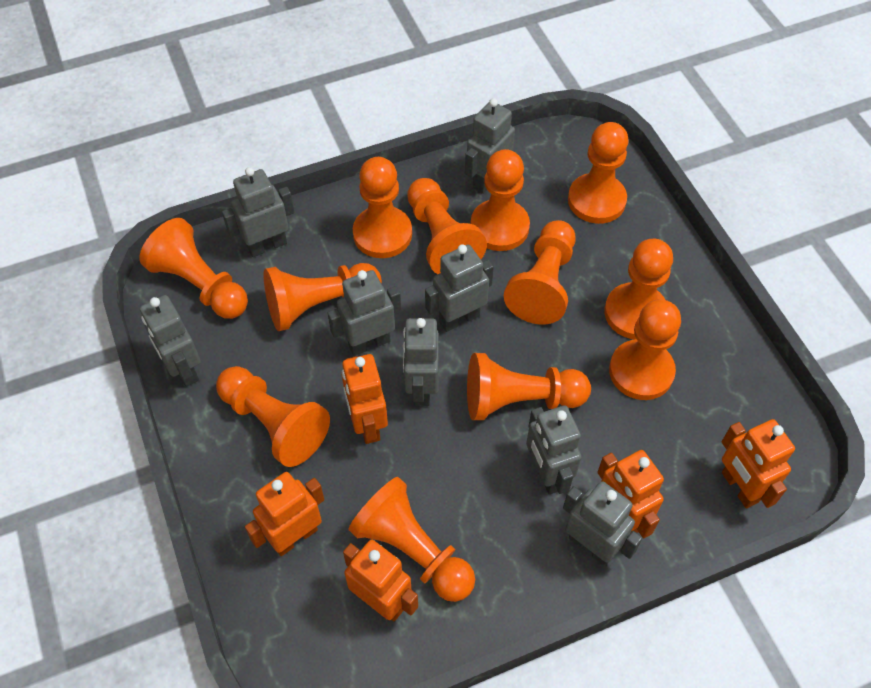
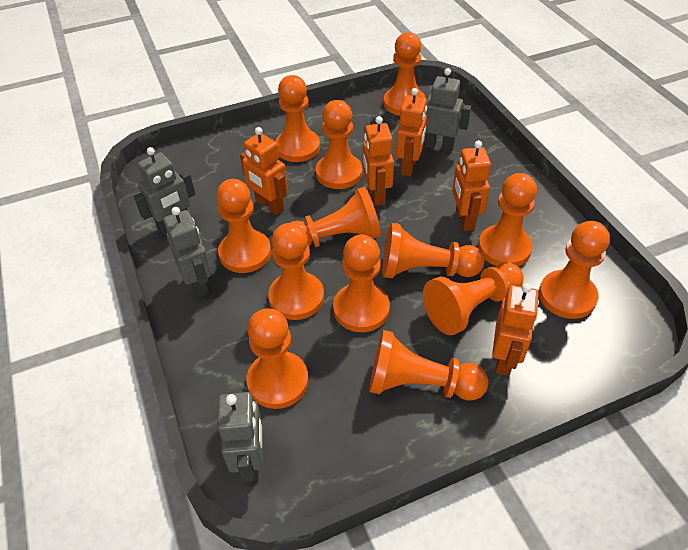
grey robot: [140,295,201,387] [222,167,294,257] [328,270,401,356] [403,318,439,406] [425,244,494,332] [465,98,515,194] [526,405,582,495] [563,481,643,566] = 8 -> [134,147,195,235] [164,207,211,298] [217,391,263,482] [424,68,471,152] = 4
orange pawn: [139,218,248,319] [216,366,330,467] [264,263,382,331] [349,477,475,602] [353,157,412,258] [407,178,487,274] [467,353,591,420] [471,149,530,251] [504,220,576,325] [568,122,629,224] [604,239,673,339] [609,299,681,400] = 12 -> [216,179,271,273] [246,308,309,409] [268,223,324,320] [275,75,320,162] [291,187,381,248] [316,100,362,189] [333,235,390,332] [369,330,489,401] [382,223,485,278] [384,32,426,116] [423,262,524,335] [478,173,537,266] [539,221,610,319] = 13

